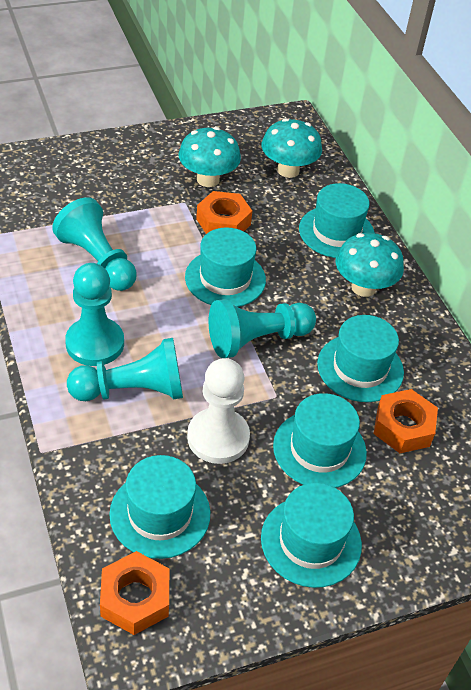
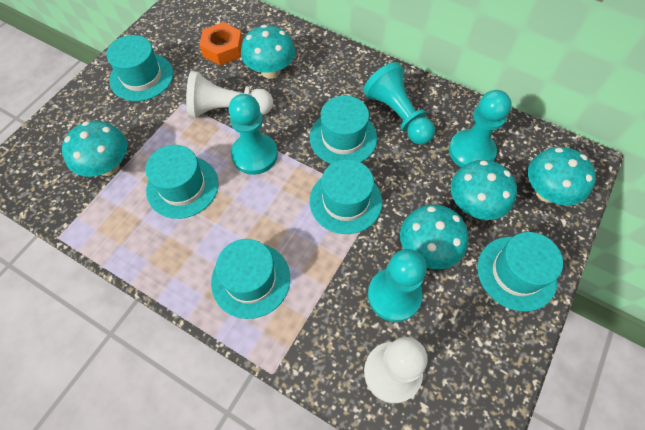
orange nut: [100,551,169,635] [196,191,252,234] [374,389,438,453] = 3 -> [199,22,243,65] = 1
turquoise mushroom: [179,127,241,187] [261,118,322,178] [336,233,404,297] = 3 -> [62,121,127,177] [241,25,295,79] [400,204,468,269] [451,160,517,220] [528,147,596,205] = 5
white pawn: [187,358,250,464] = 1 -> [186,71,273,118] [364,337,428,403] = 2

